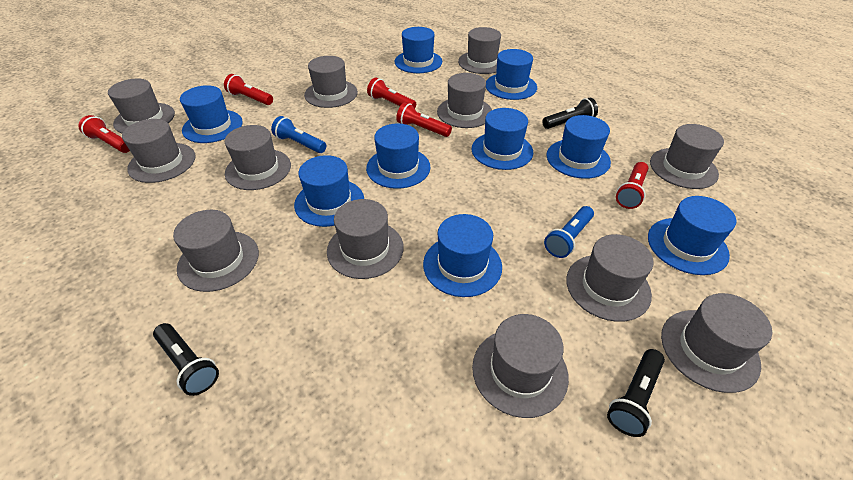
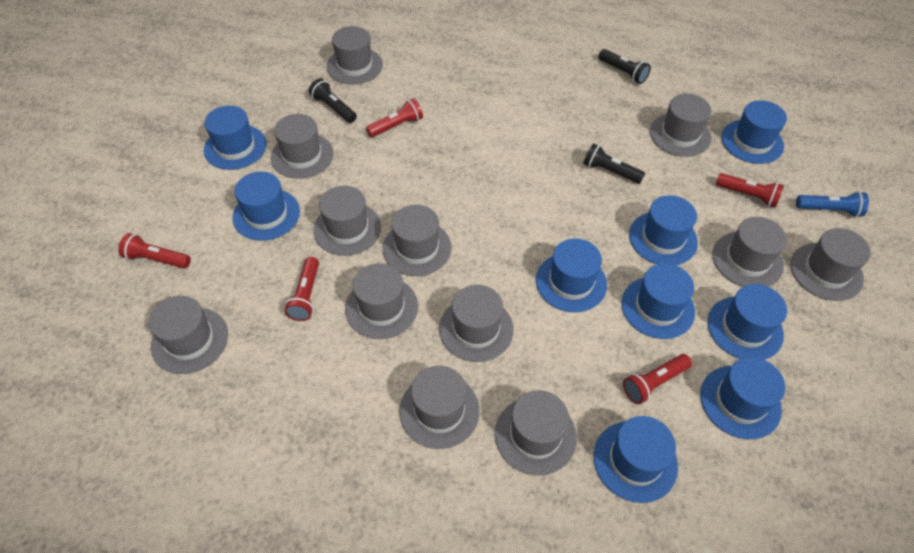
blue flashlight: [271,116,326,153] [544,206,594,258] = 2 -> [796,191,869,217] = 1

